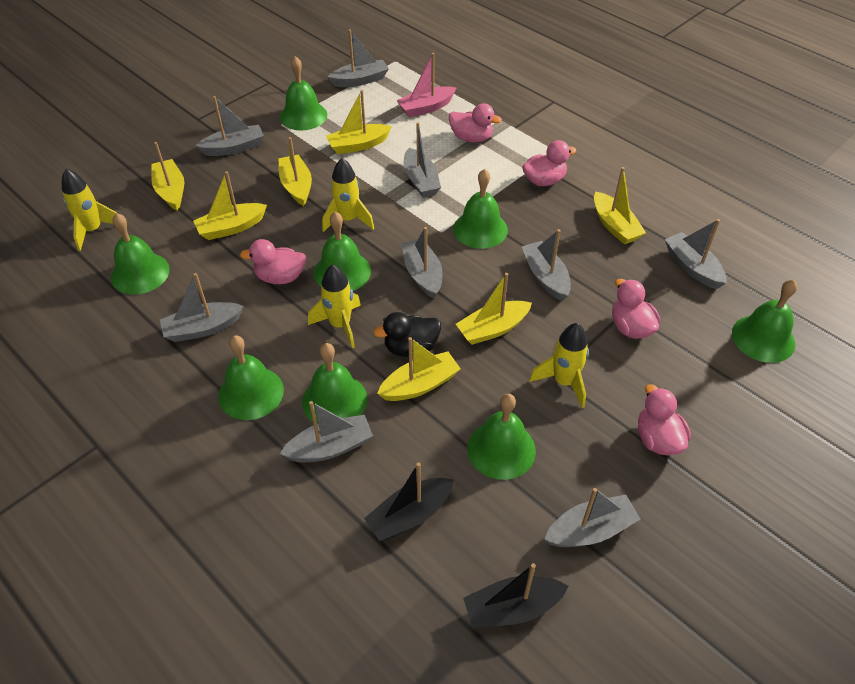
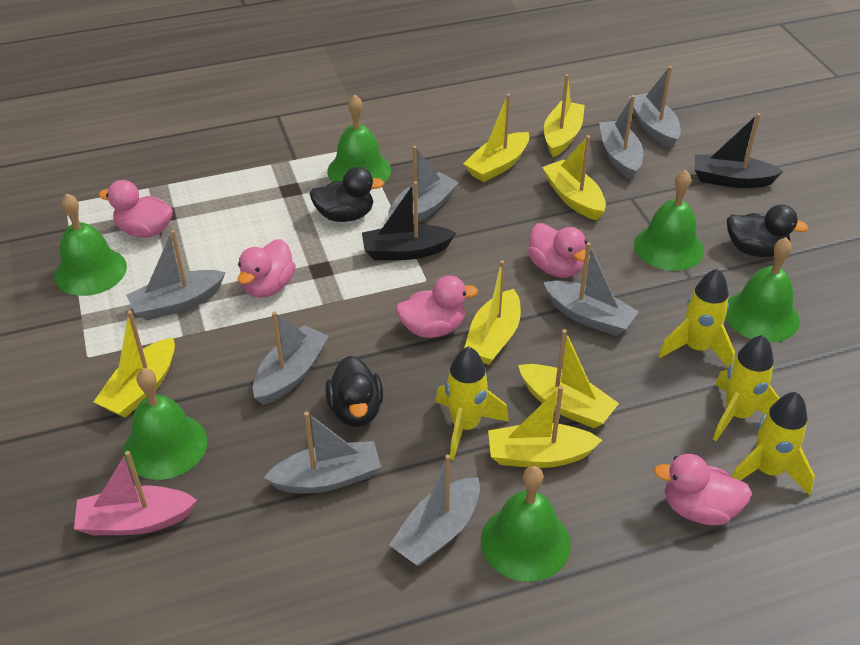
black duck: [373,312,441,357] = 1 -> [309,167,384,222] [325,356,383,427] [727,205,808,257] = 3
green bell: [111,213,170,295] [218,335,284,420] [280,56,327,130] [302,343,368,424] [314,212,371,291] [453,169,508,249] [467,394,536,480] [732,279,797,363] = 8 -> [54,193,127,296] [123,368,207,480] [327,95,391,182] [481,466,571,582] [634,170,704,271] [725,237,800,342] = 6
grey boat: [160,273,244,342] [195,96,264,156] [280,401,373,462] [328,29,389,87] [401,227,443,299] [404,122,441,198] [522,229,571,301] [544,488,640,547] [665,219,727,289] = 9 -> [126,230,225,320] [253,311,329,405] [264,412,381,493] [388,146,459,224] [389,454,480,566] [543,242,639,336] [599,95,643,180] [629,66,681,148] = 8

